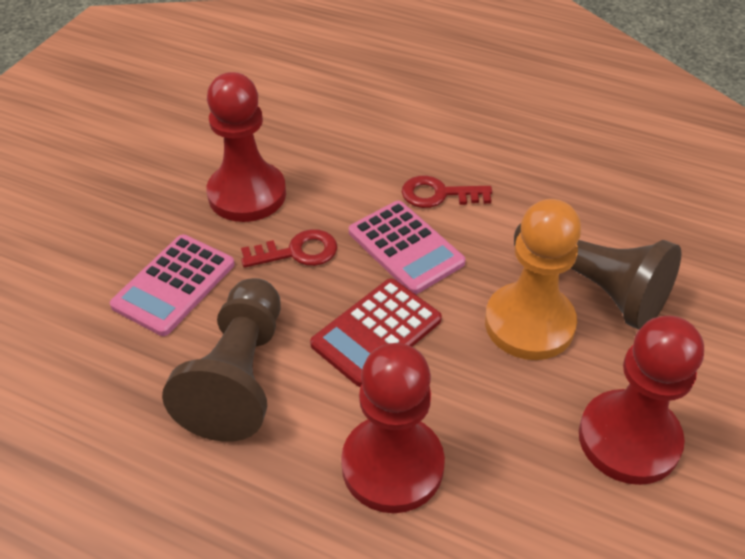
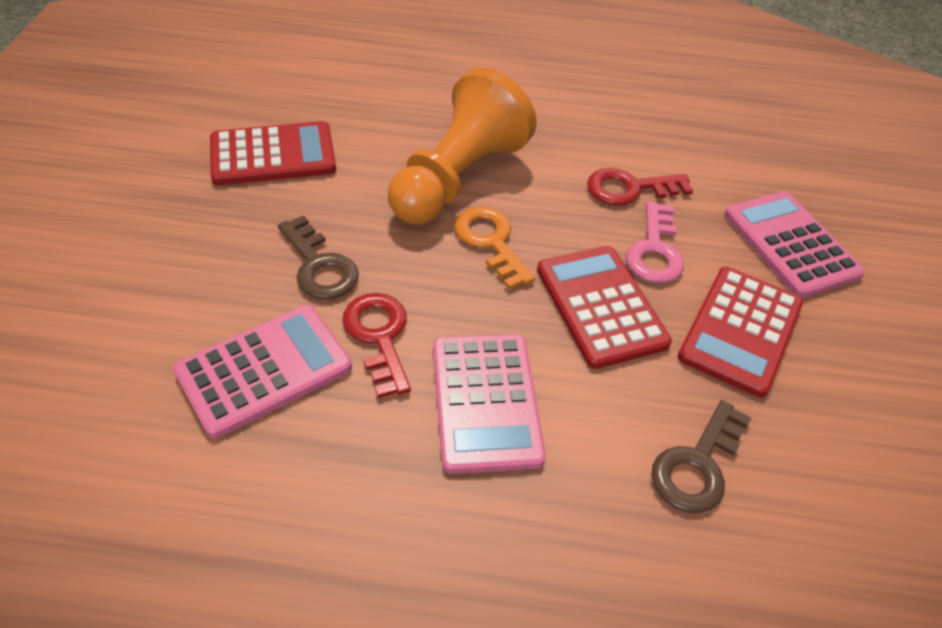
brown key: none = 0 -> [278,215,359,300] [652,400,751,513] = 2
brown pawn: [162,278,281,442] [514,223,682,329] = 2 -> none = 0
orange key: none = 0 -> [454,206,535,289] = 1
pink calculator: [110,234,235,336] [349,201,466,294] = 2 -> [173,305,352,438] [433,334,546,474] [724,191,865,298] = 3
pink key: none = 0 -> [626,201,684,283] = 1
red calculator: [310,279,442,387] = 1 -> [210,121,336,186] [537,246,672,369] [678,267,803,398] = 3
red pawn: [206,72,286,222] [341,343,445,513] [579,316,704,485] = 3 -> none = 0

